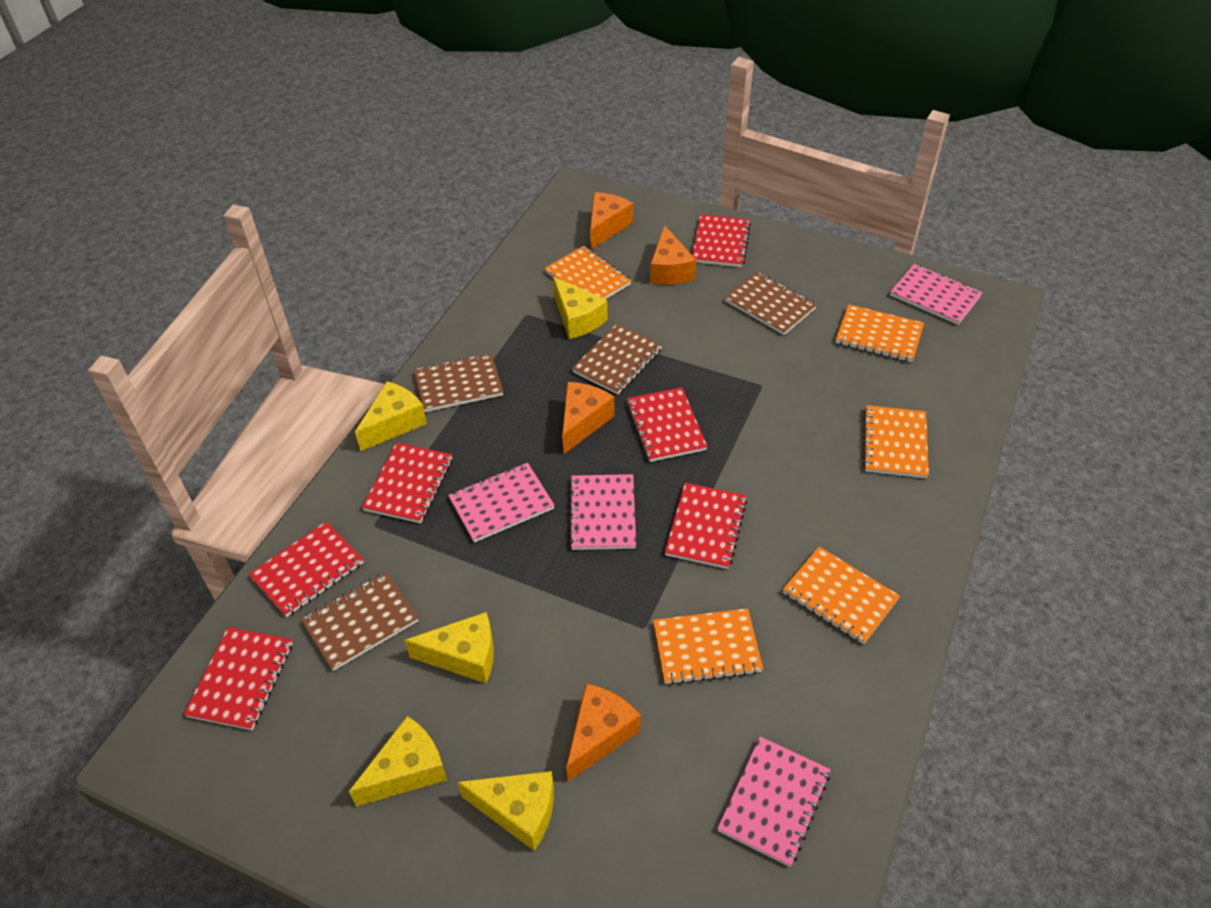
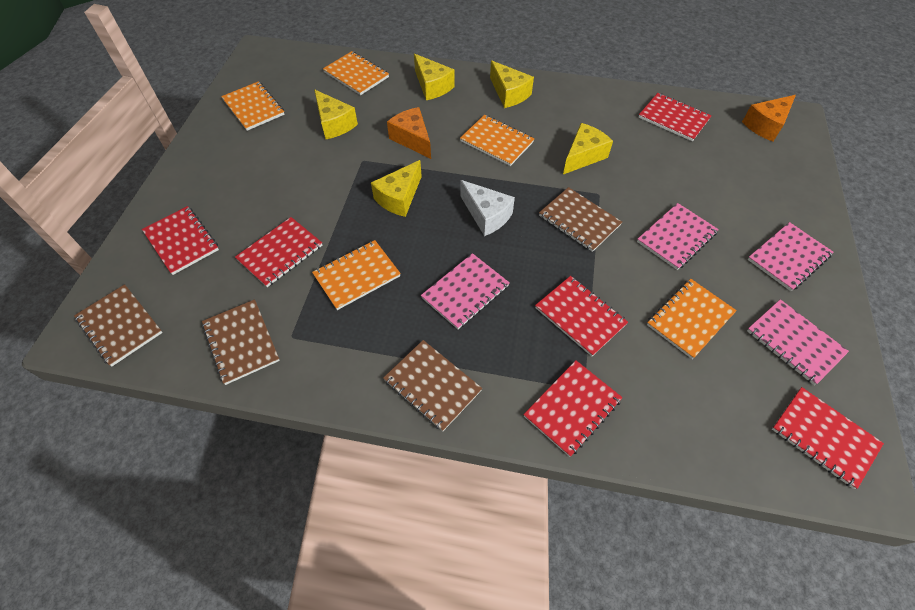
orange cheese: [562,382,614,454] [566,683,641,782] [590,192,633,249] [650,225,696,285] = 4 -> [387,107,431,159] [742,95,796,142] = 2
white cheese: none = 0 -> [460,180,515,236] = 1

